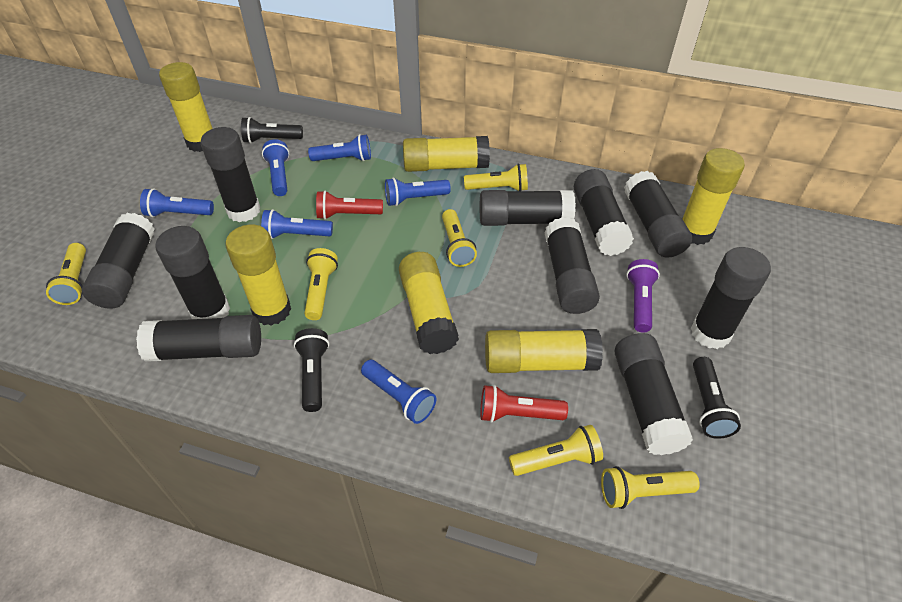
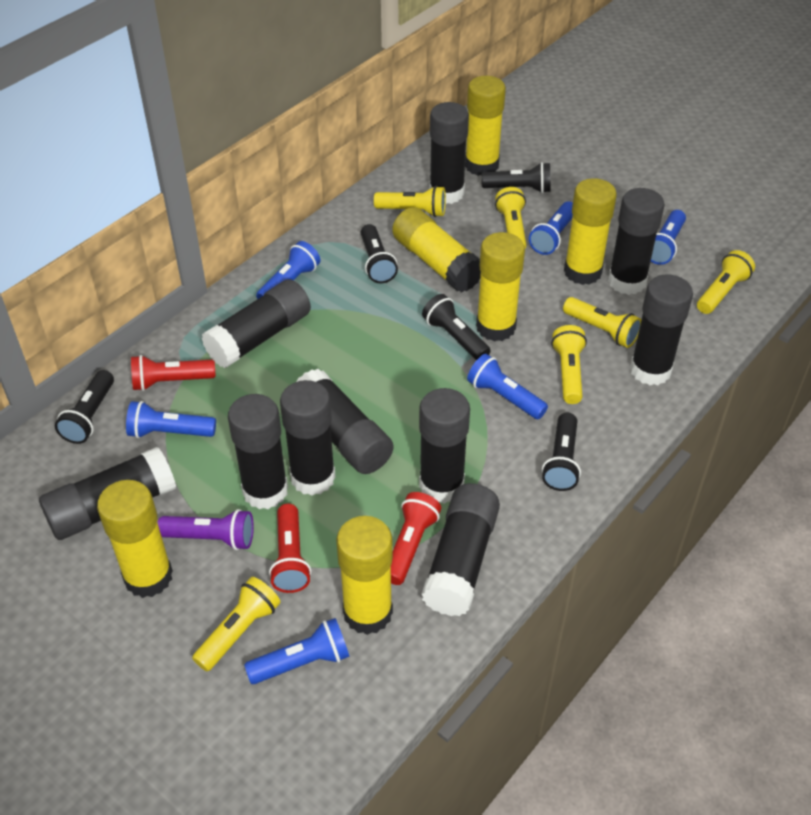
black flashlight: [241,117,303,143] [294,328,329,412] [693,357,741,439] = 3 -> [55,370,114,444] [361,224,398,283] [422,294,491,360] [481,162,550,193] [542,413,581,491] = 5
red flashlight: [316,191,383,220] [480,385,568,423] = 2 -> [131,355,216,391] [269,504,311,593] [391,492,441,585] = 3

